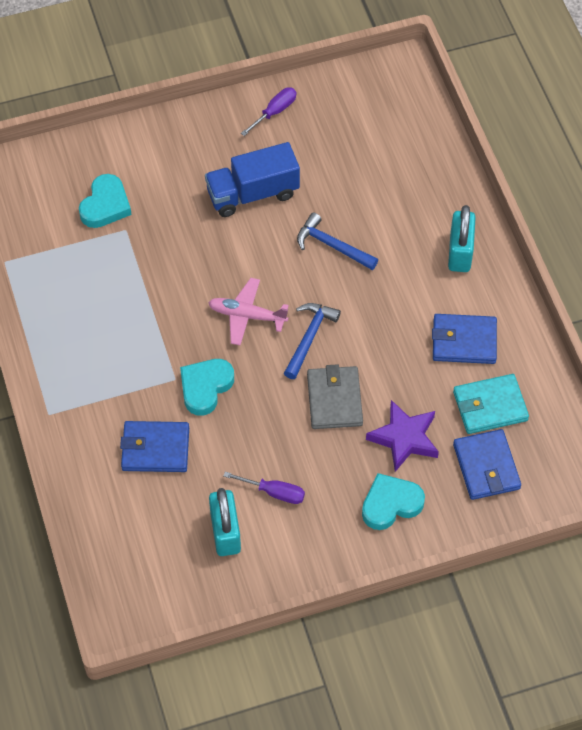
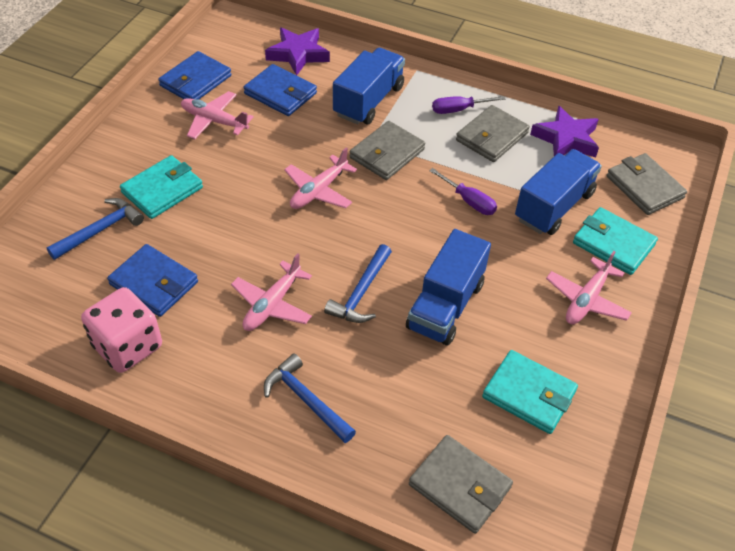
blue hammer: [284,303,341,379] [297,213,378,270] = 2 -> [47,198,144,260] [264,353,356,443] [324,244,392,323] = 3
blue truck: [205,142,300,217] = 1 -> [333,48,405,124] [406,229,491,346] [515,149,602,235] = 3
grey wallet: [307,364,363,429] = 1 -> [350,121,425,180] [409,435,513,534] [456,105,530,162] [607,153,687,215] = 4
pink dice: none = 0 -> [81,287,162,373] = 1
pink plane: [208,278,289,345] = 1 -> [181,91,254,139] [231,253,312,331] [284,147,357,209] [546,251,632,325] = 4
purple star: [366,400,439,472] = 1 -> [265,27,330,76] [530,106,599,158] = 2
turquoise heart: [79,174,132,228] [180,359,234,416] [362,473,425,530] = 3 -> none = 0
turquoise padlock: [209,488,241,556] [448,205,476,272] = 2 -> none = 0
turquoise wallet: [453,374,529,434] = 1 -> [120,155,203,219] [482,350,578,434] [573,207,658,275] = 3

